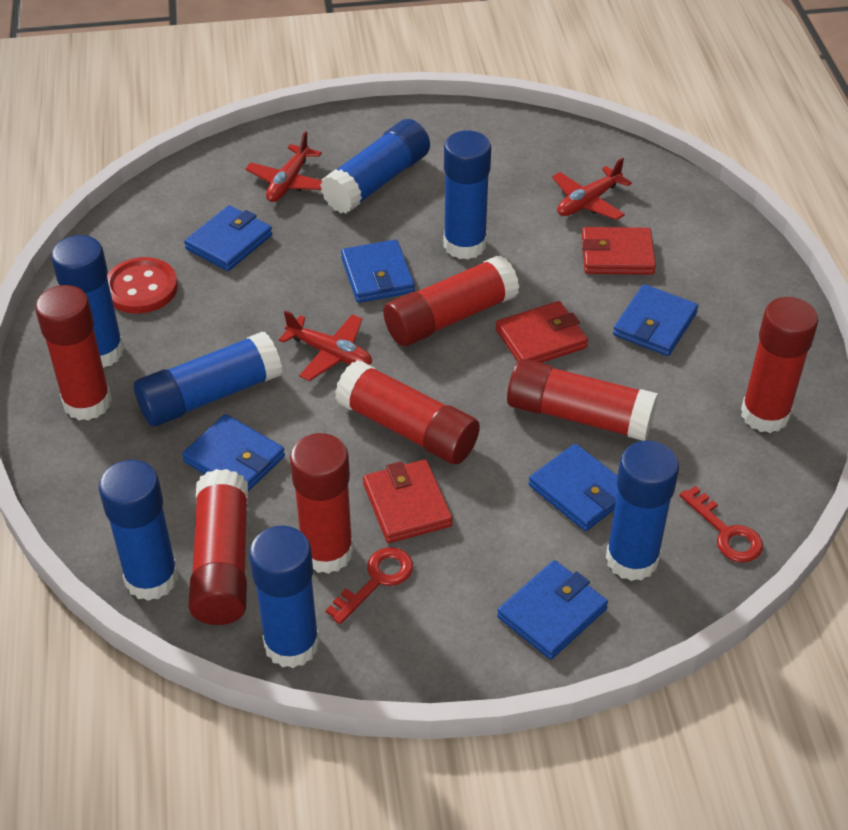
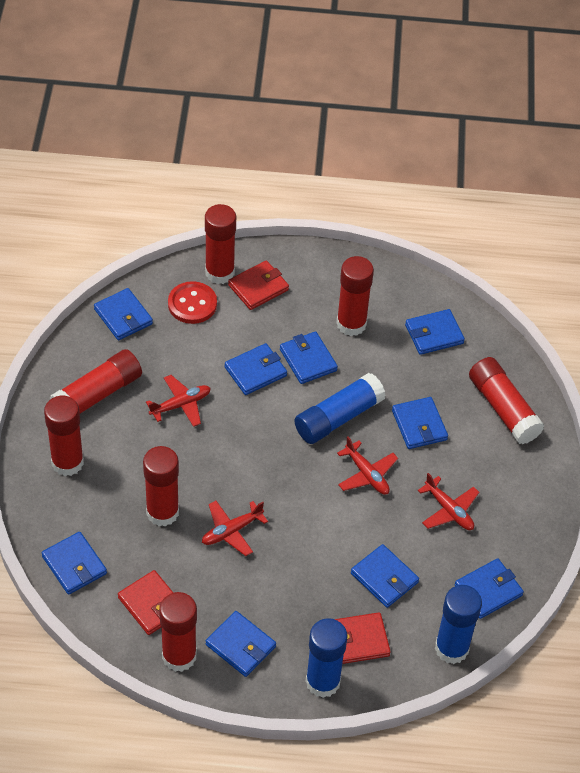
blue glue stick: [51,235,124,368] [99,460,178,601] [134,332,282,426] [249,526,320,668] [320,119,430,214] [443,131,491,260] [606,440,679,581] = 7 -> [294,373,386,444] [306,618,348,698] [435,585,482,664] = 3
blue wallet: [182,414,285,491] [184,205,272,271] [341,239,415,303] [497,560,608,659] [529,444,618,531] [613,284,698,356] = 6 -> [42,532,107,595] [94,288,153,340] [205,611,276,677] [225,343,287,395] [280,331,338,384] [351,544,419,608] [392,397,448,449] [405,309,465,355] [455,558,524,619] = 9
red key: [326,547,413,624] [679,486,763,563] = 2 -> none = 0
red plane: [245,131,322,202] [279,311,372,381] [552,157,632,220] = 3 -> [146,375,211,427] [202,501,268,556] [337,436,398,495] [418,473,479,530] = 4

